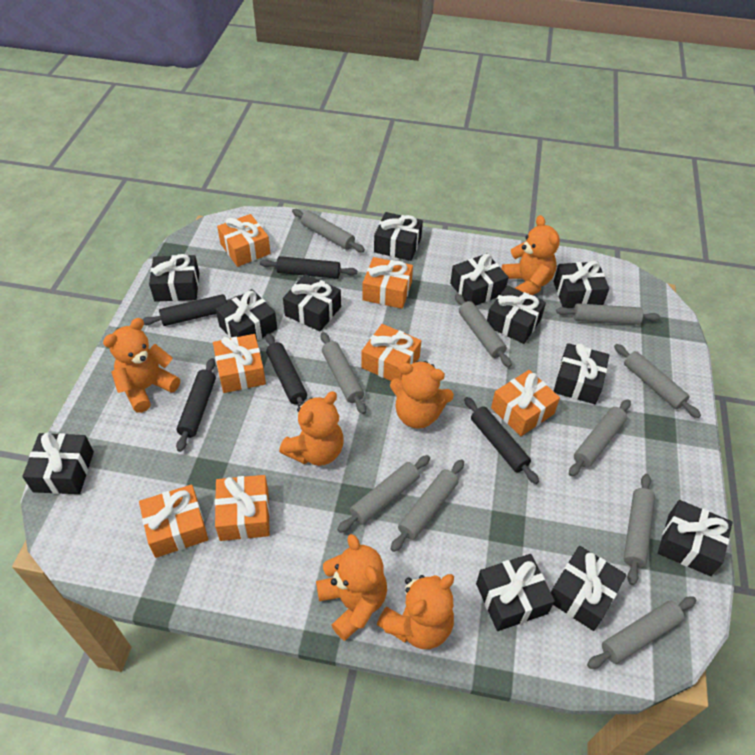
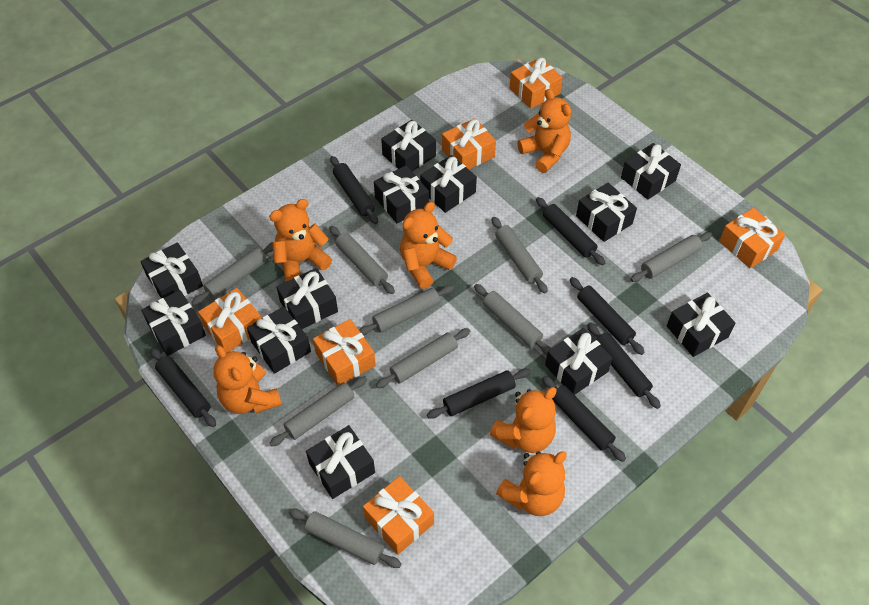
black rolling pin: [142,294,240,326] [176,358,216,452] [260,256,357,279] [266,333,307,404] [464,397,539,484] = 5 -> [150,348,216,427] [330,156,378,224] [427,369,531,419] [536,197,605,265] [542,376,626,462] [570,277,645,355] [587,322,661,409] = 7
grey rolling pin: [292,209,365,252] [321,332,366,414] [337,455,430,533] [391,459,464,552] [455,294,512,367] [556,303,660,325] [569,399,631,476] [587,597,696,669] [614,344,701,418] [624,474,655,585] = 10 -> [191,242,273,306] [269,376,367,447] [289,509,402,568] [329,226,395,294] [359,285,454,335] [376,328,470,388] [474,284,551,355] [492,217,548,293] [631,232,712,282] = 9
orange gift: [139,485,208,558] [213,334,266,393] [215,475,270,541] [217,214,271,267] [361,324,421,381] [362,257,413,309] [491,370,560,436] = 7 -> [198,288,261,353] [313,319,376,386] [363,476,434,555] [442,118,496,169] [509,57,563,109] [719,208,785,269] = 6

